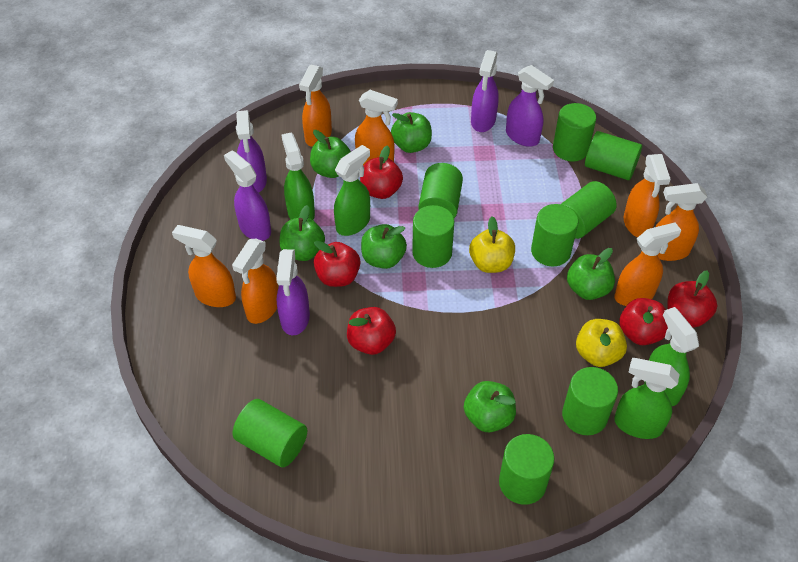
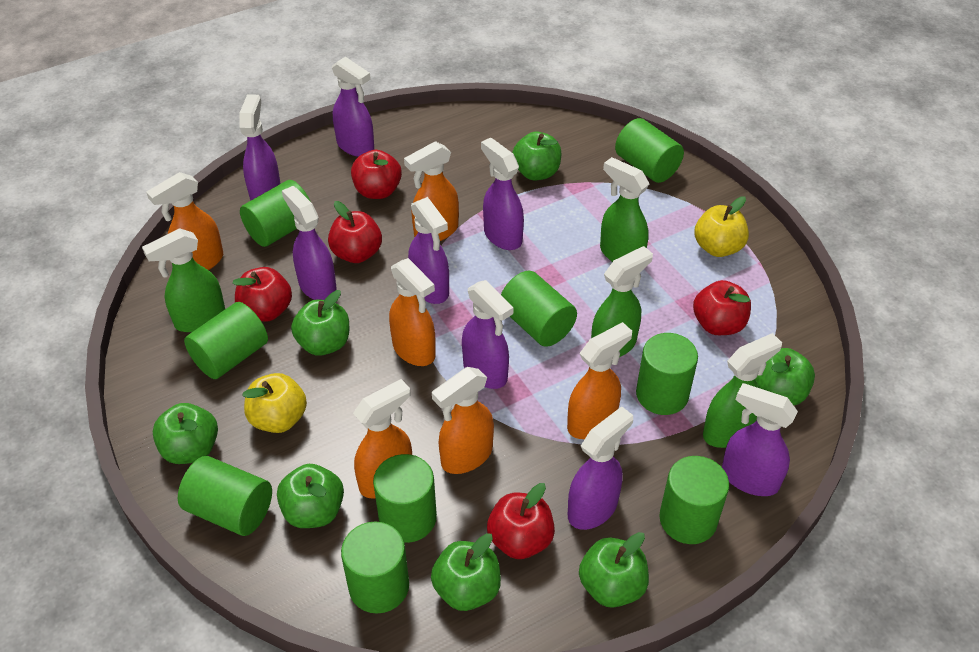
green apple: [280,205,325,261] [310,130,351,178] [361,224,407,269] [391,112,432,153] [464,381,516,432] [567,248,615,300] = 6 -> [153,403,218,464] [277,464,344,528] [291,290,349,356] [431,533,501,611] [512,132,561,180] [579,532,649,608] [755,348,815,405] = 7
orange spray bottle: [172,225,236,307] [232,239,278,324] [299,64,332,147] [355,90,398,165] [614,222,681,306] [624,154,671,237] [656,183,707,261] = 7 -> [146,172,223,270] [353,379,412,499] [389,258,436,366] [404,141,459,241] [432,367,494,474] [567,322,632,439] = 6
purple spray bottle: [224,150,271,241] [236,110,267,193] [276,249,310,335] [471,50,499,132] [506,65,554,147] = 5 -> [239,94,281,201] [282,186,337,300] [332,57,374,157] [408,197,449,304] [462,280,514,389] [481,138,524,250] [568,406,633,530] [722,383,798,496] = 8

